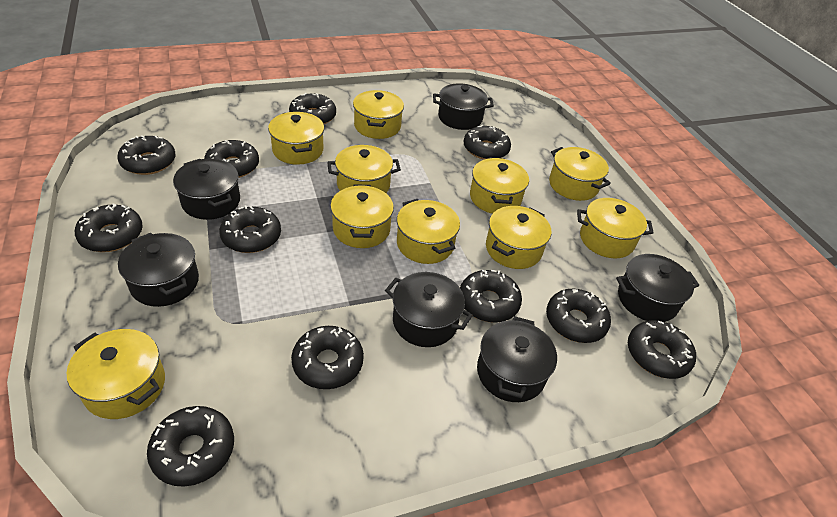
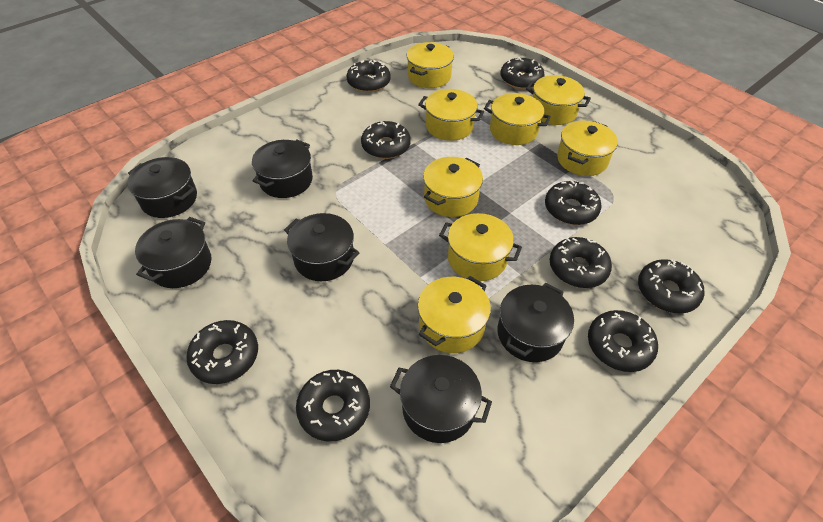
black donut: [75,203,143,252] [117,135,176,175] [147,406,234,487] [204,140,259,178] [219,205,281,253] [289,93,336,124] [291,326,364,389] [460,270,522,323] [464,125,511,160] [546,289,611,343] [628,320,696,379] = 11 -> [186,320,258,384] [296,370,370,441] [347,60,391,92] [361,121,411,159] [500,57,545,89] [545,180,602,225] [550,237,612,288] [588,310,658,372] [638,259,704,313] = 9
yellow pot: [67,329,165,419] [268,111,324,165] [327,145,401,193] [330,184,394,248] [353,90,404,139] [397,199,460,264] [470,157,529,214] [486,206,551,269] [549,147,611,201] [577,198,654,258] = 10 -> [407,42,454,88] [418,89,484,141] [418,276,491,353] [423,157,483,217] [439,213,522,281] [484,93,551,145] [526,75,591,125] [557,120,618,176] = 8

